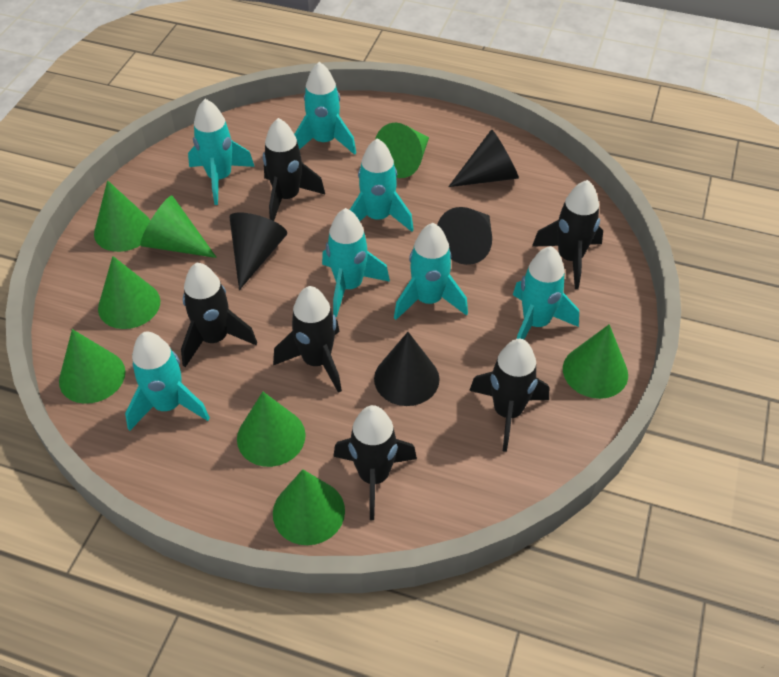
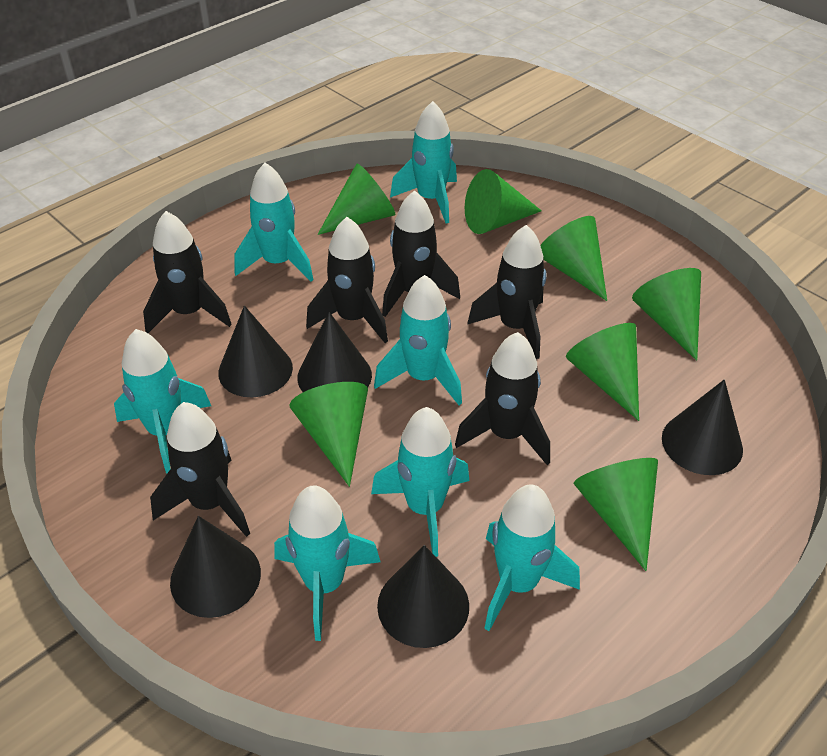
black cone: [229,212,287,290] [374,332,440,406] [437,207,492,265] [448,129,519,187] = 4 -> [170,516,261,618] [218,306,293,397] [297,312,372,392] [377,545,469,648] [662,379,743,475] = 5
green cone: [59,329,125,404] [94,180,151,252] [98,256,160,329] [140,195,217,258] [237,392,306,467] [273,469,345,545] [375,123,429,178] [563,324,628,399] = 8 -> [289,382,368,487] [318,163,395,235] [465,169,542,234] [540,216,607,301] [566,323,639,421] [574,458,658,571] [632,268,701,361] = 7

